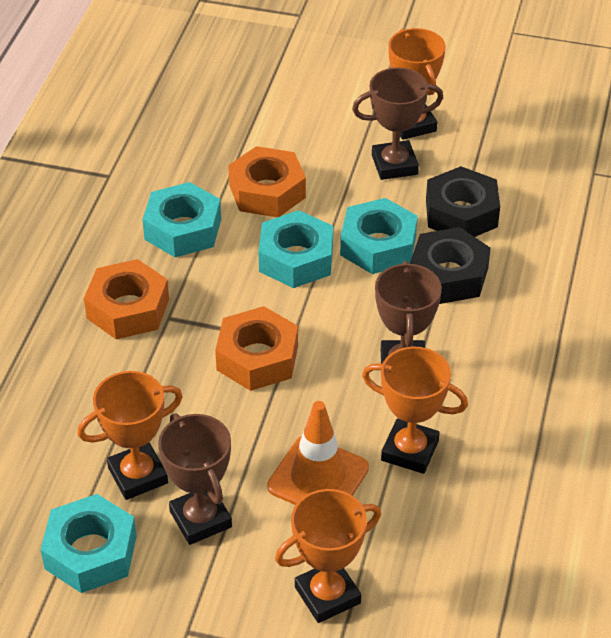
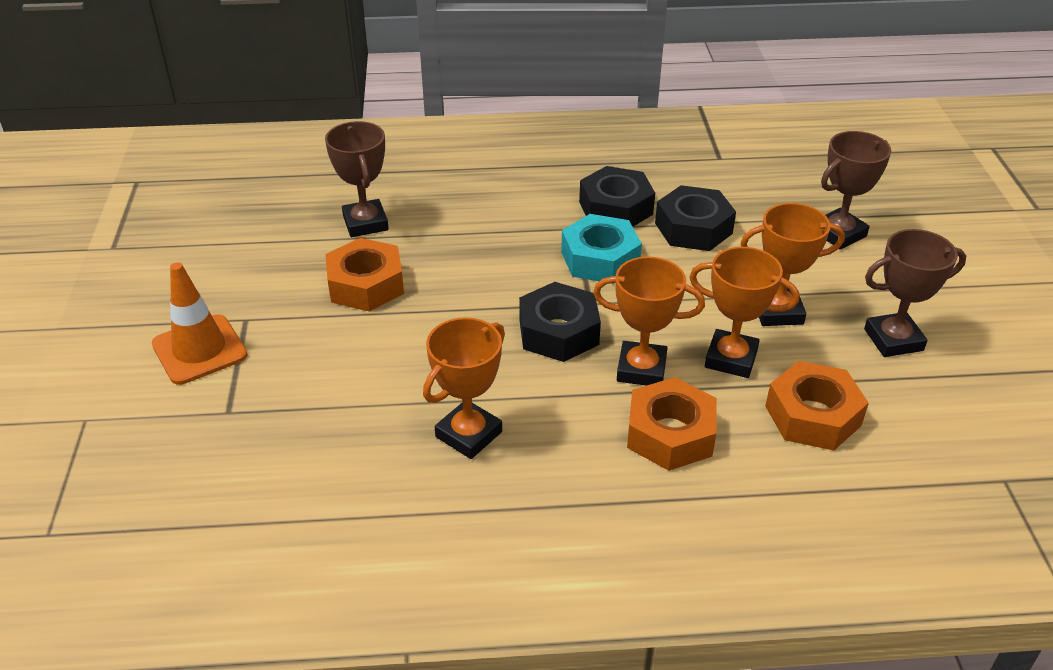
black nut: [410,227,491,304] [426,166,500,237] = 2 -> [519,282,601,362] [579,166,655,227] [655,185,736,251] = 3
turquoise nut: [40,494,137,593] [142,182,221,257] [258,210,333,288] [340,198,418,274] = 4 -> [561,214,642,284] = 1

